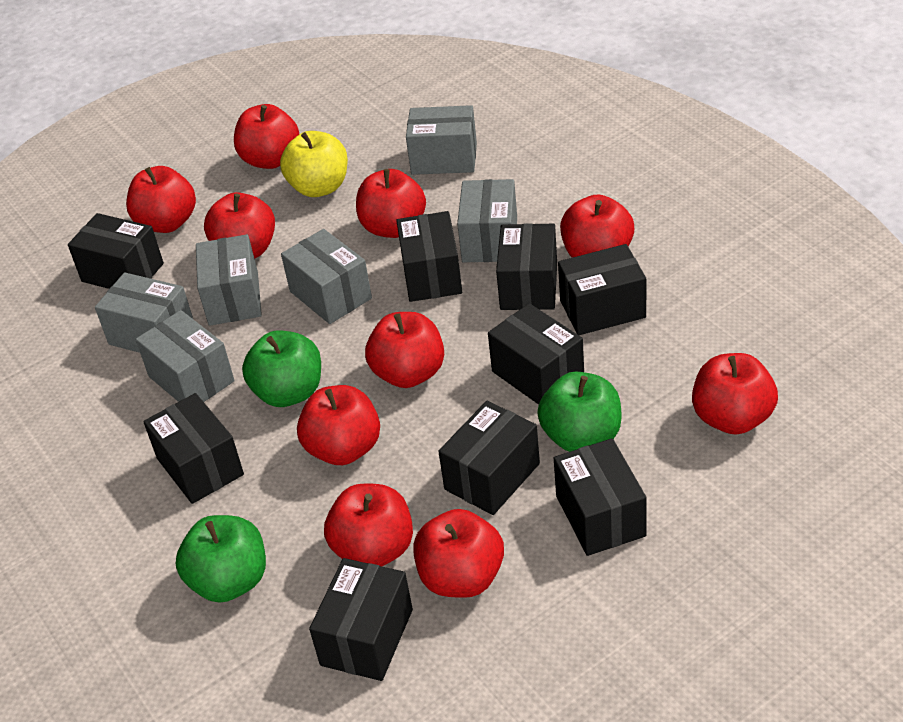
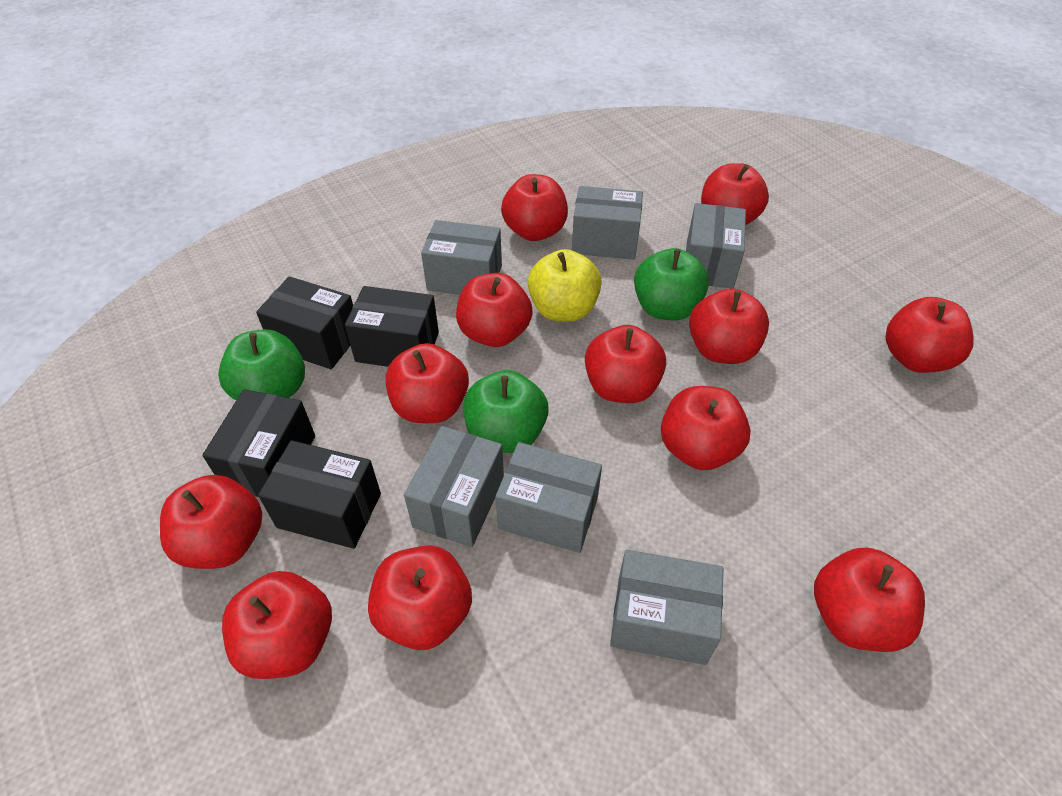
black box: [68,213,164,289] [143,393,244,504] [309,558,413,681] [396,211,462,302] [438,401,540,515] [488,303,584,405] [496,223,557,310] [554,438,647,556] [558,244,646,335] = 9 -> [202,389,315,497] [256,276,353,369] [258,440,381,549] [345,286,439,367] = 4
red apple: [126,166,196,233] [204,192,275,259] [234,104,299,169] [297,385,380,465] [324,484,413,566] [356,169,426,238] [365,312,444,388] [413,509,504,598] [560,194,634,258] [692,353,778,435] = 10 -> [160,475,262,569] [222,571,332,679] [368,545,472,650] [386,343,469,423] [456,273,533,347] [501,174,568,241] [585,325,666,403] [661,386,751,470] [689,288,769,364] [701,163,769,225] [814,548,925,652] [886,297,974,373] = 12

